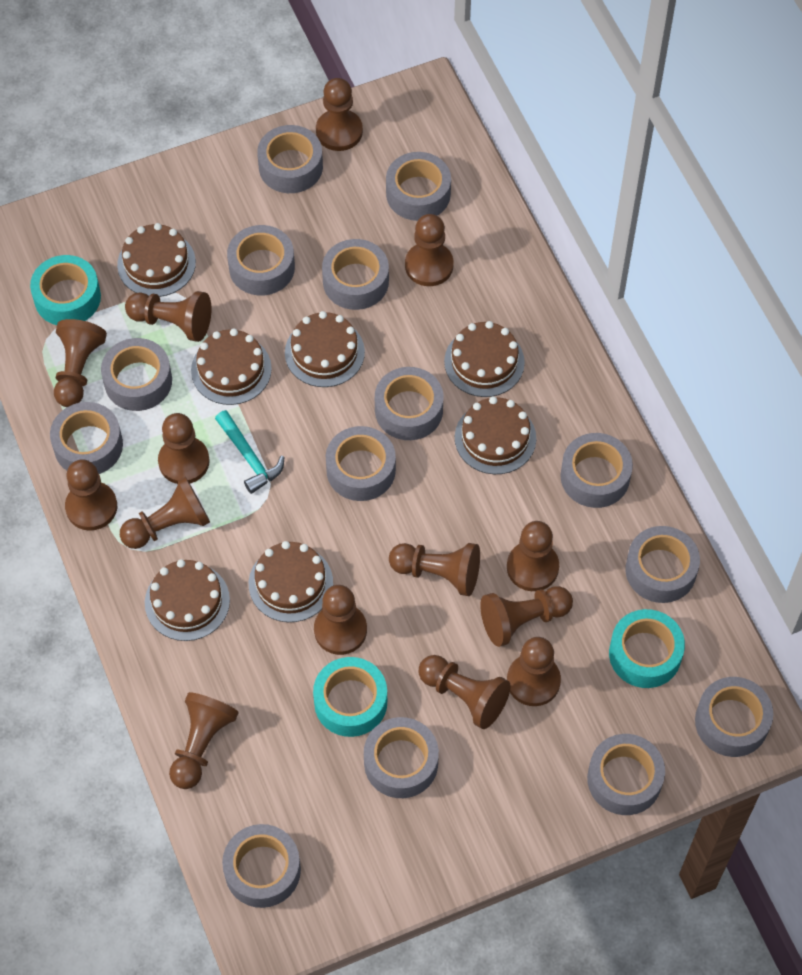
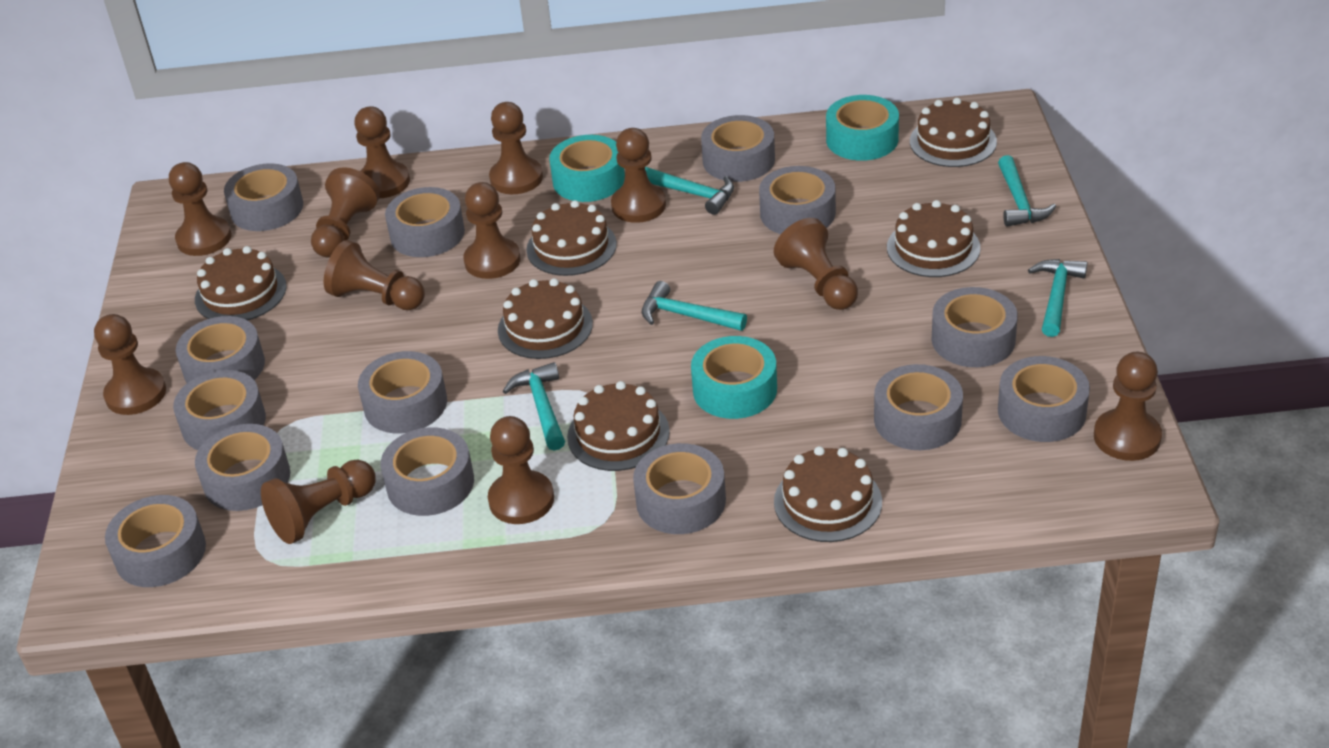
brown pawn: [54,319,107,407] [65,459,117,531] [120,477,210,549] [125,291,211,342] [158,413,210,484] [169,692,239,789] [314,585,367,655] [316,78,363,151] [389,543,480,596] [405,214,453,286] [419,655,511,729] [480,586,573,647] [507,521,559,591] [507,637,561,706] = 14 -> [94,314,166,415] [169,162,231,256] [261,459,376,544] [311,167,380,257] [324,240,425,310] [354,106,410,198] [463,182,521,279] [488,416,554,524] [489,102,543,194] [611,128,666,223] [774,218,858,310] [1094,352,1162,461] = 12
turquoise hammer: [215,410,284,494] = 1 -> [503,362,565,451] [642,281,747,331] [645,167,734,215] [998,155,1056,227] [1028,259,1087,337] = 5

